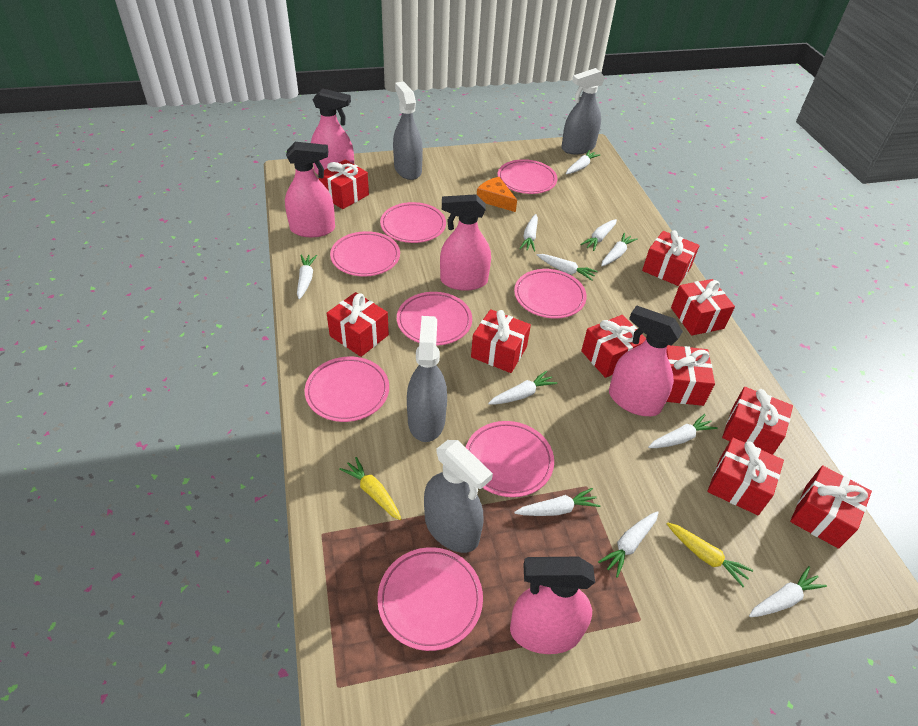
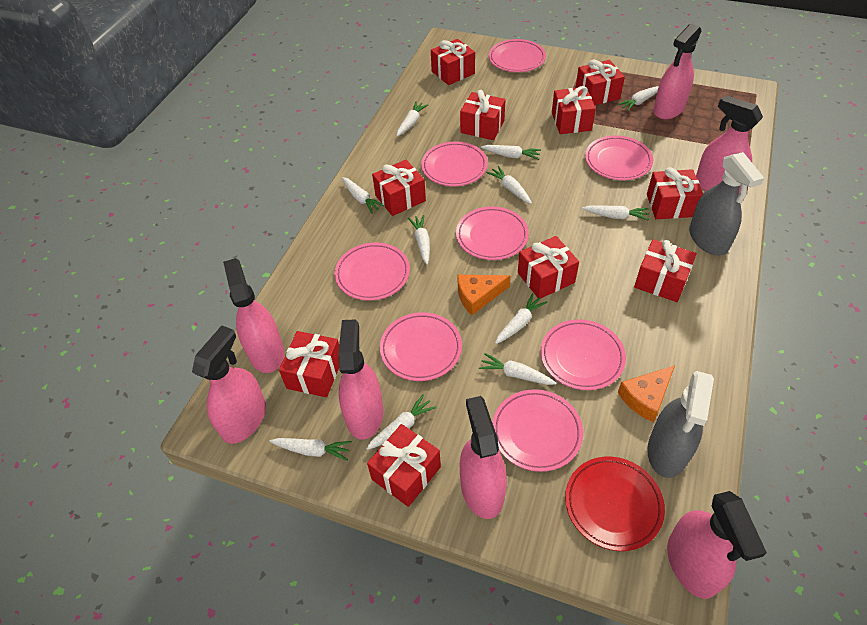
grey spray bottle: [393,82,423,180] [407,316,447,442] [424,440,493,553] [561,68,605,154] = 4 -> [647,371,714,478] [689,152,764,255] = 2
orange cheese: [477,177,517,212] = 1 -> [457,275,511,315] [618,365,675,423] = 2
pink spray bottle: [285,142,335,237] [311,88,354,175] [440,194,491,291] [510,557,595,654] [609,305,683,416] = 5 -> [192,325,266,444] [223,258,284,373] [338,319,383,440] [460,396,507,519] [653,24,702,119] [667,491,767,599] [696,95,763,194] = 7
red plate: none = 0 -> [565,456,665,551] = 1
yellow carrot: [339,457,401,520] [667,522,753,587] = 2 -> none = 0

